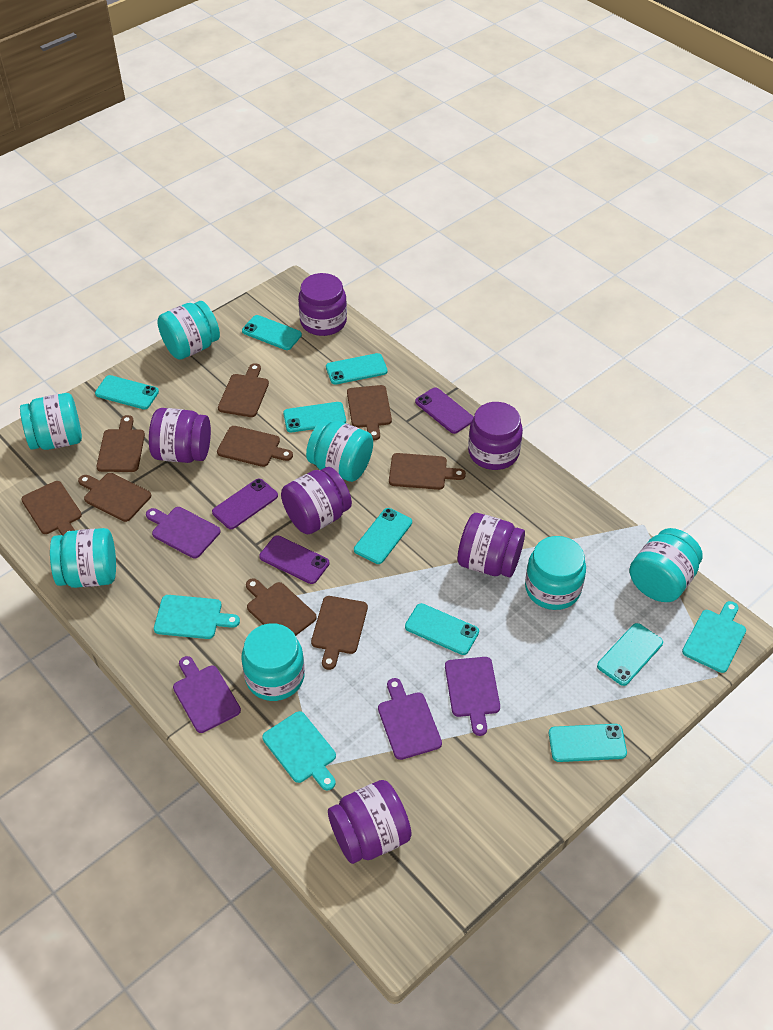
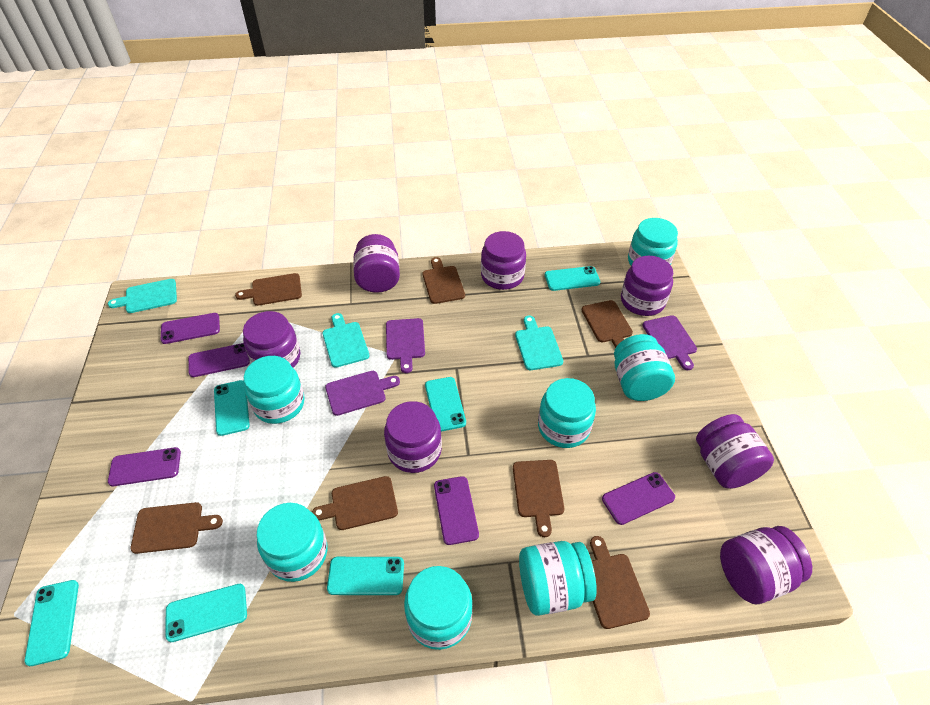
brown cutting board: [21,481,82,535] [78,473,151,522] [97,415,145,472] [217,426,293,467] [218,363,269,417] [246,578,317,636] [311,596,368,670] [347,385,392,440] [389,453,466,490] = 9 -> [130,502,223,554] [235,273,302,306] [312,476,398,530] [423,257,465,304] [513,460,564,537] [582,300,633,348] [590,536,650,629] = 7
purple cutting board: [146,507,221,558] [173,656,241,733] [378,678,442,760] [445,657,500,736] = 4 -> [325,371,400,416] [386,318,425,373] [642,315,697,370] = 3
purple jar: [149,408,211,463] [281,467,352,534] [298,273,347,336] [328,780,411,864] [457,513,525,577] [468,402,523,470] = 6 -> [243,311,300,368] [353,234,400,293] [384,401,442,473] [481,231,526,290] [621,256,673,316] [696,414,774,489] [720,526,812,604] = 7
purple phone: [212,479,278,529] [259,536,329,584] [415,387,474,434] = 3 -> [108,447,181,486] [161,313,220,344] [188,343,250,377] [434,476,479,545] [602,472,675,525] = 5
turquoise phone: [95,375,159,409] [242,315,302,350] [283,402,346,432] [326,353,388,385] [354,508,412,564] [405,603,479,655] [549,724,627,762] [597,623,663,686] = 8 -> [24,580,79,666] [166,584,247,642] [214,380,250,436] [327,557,404,595] [425,377,466,432] [545,266,600,291] = 6

